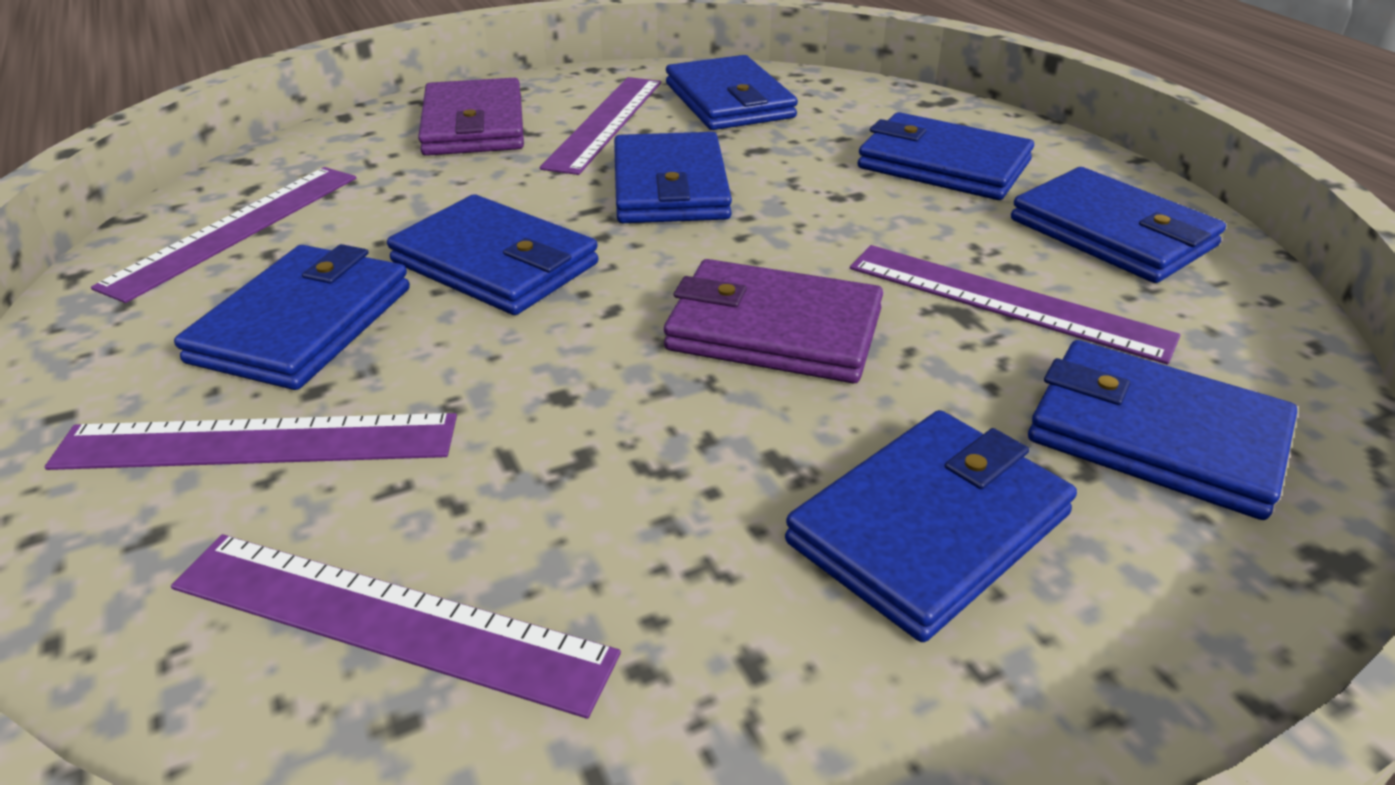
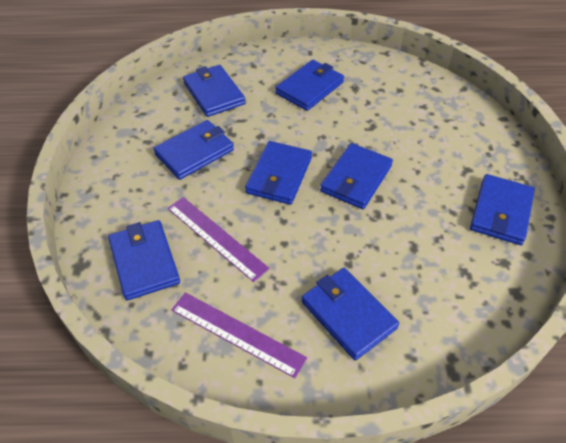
purple ruler: [45,413,457,470] [91,167,356,303] [171,534,621,719] [540,77,661,175] [850,245,1181,365] = 5 -> [168,197,269,282] [171,292,307,378] = 2
purple wallet: [418,78,524,156] [664,259,883,383] = 2 -> none = 0

